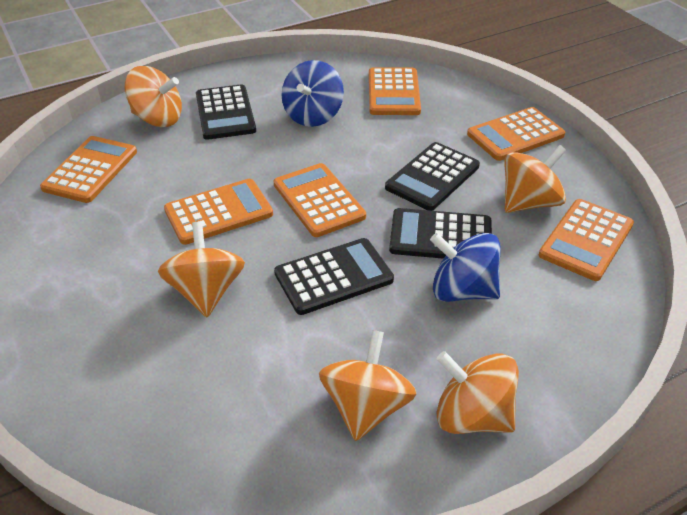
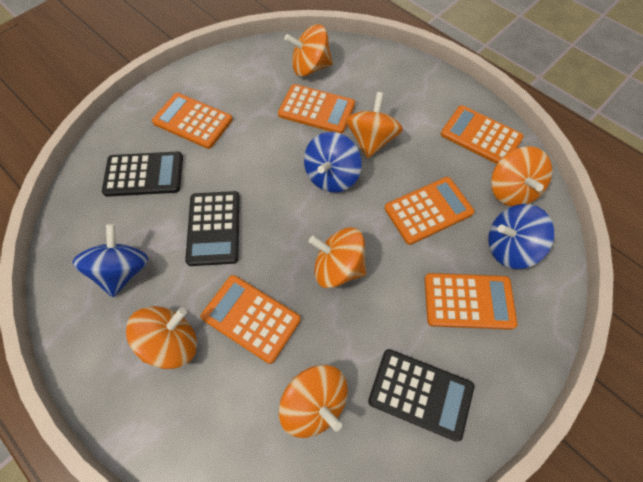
black calculator: [196,84,256,140] [274,238,394,315] [385,142,480,211] [389,208,492,259] = 4 -> [102,151,183,197] [185,191,240,266] [368,349,474,442] = 3
blue spinning top: [281,60,344,127] [430,233,501,302] = 2 -> [73,224,149,297] [304,132,362,193] [488,204,554,269] = 3
orange spinning top: [125,66,182,127] [158,222,245,317] [319,330,416,441] [437,351,519,434] [504,145,566,213] = 5 -> [126,306,197,369] [279,365,348,438] [284,24,333,77] [309,227,366,288] [346,92,403,159] [491,147,552,206] = 6

